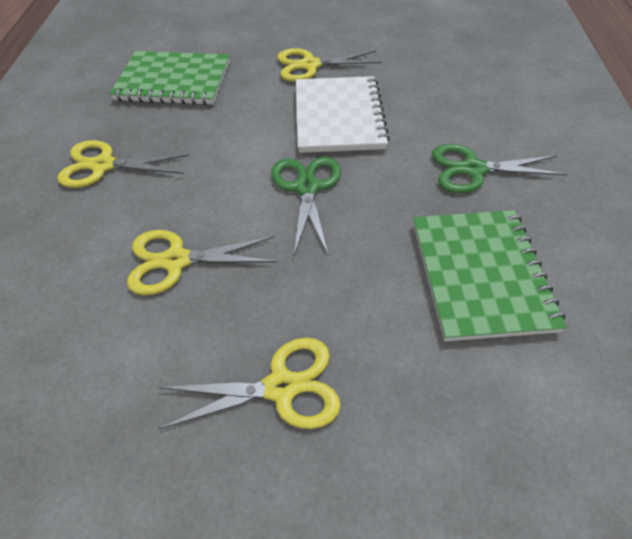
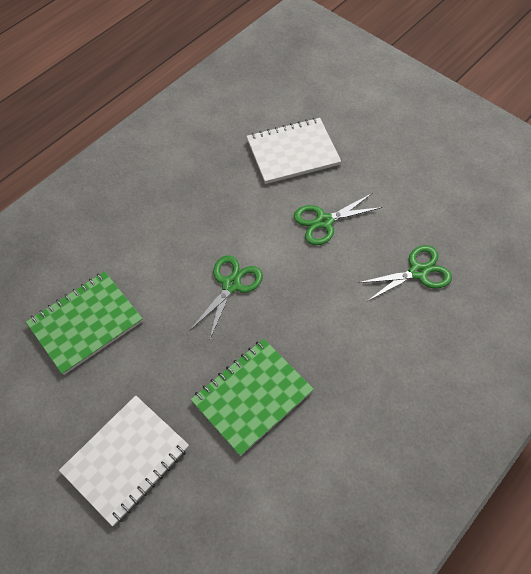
green scissors: [271,157,341,255] [432,144,567,193] = 2 -> [189,255,263,341] [294,193,383,245] [358,245,452,301] = 3
white notebook: [296,76,390,153] = 1 -> [59,395,189,526] [247,118,341,184] = 2
yellow scissors: [57,140,190,188] [127,230,277,295] [158,338,341,429] [277,48,382,82] = 4 -> none = 0

